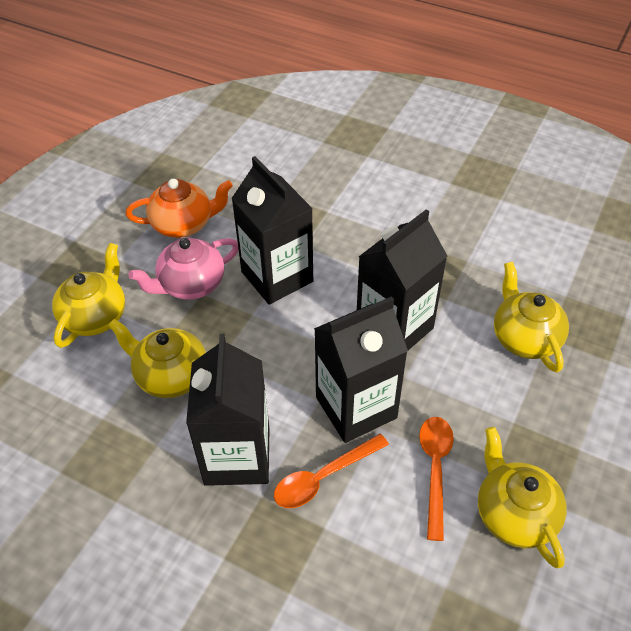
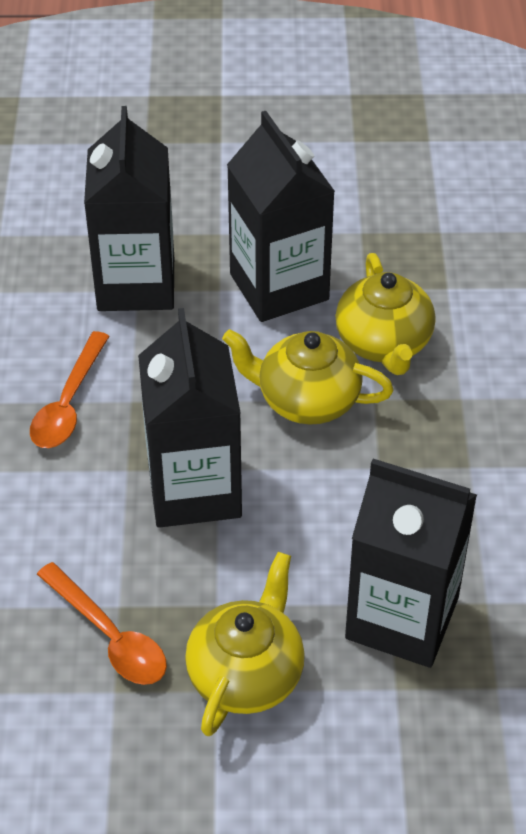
orange teapot: [126,179,233,238] = 1 -> none = 0
pink teapot: [128,237,238,300] = 1 -> none = 0
yellow teapot: [52,243,125,348] [108,319,206,398] [478,427,567,568] [494,262,569,373] = 4 -> [185,552,305,736] [222,329,394,425] [336,253,435,375] = 3

